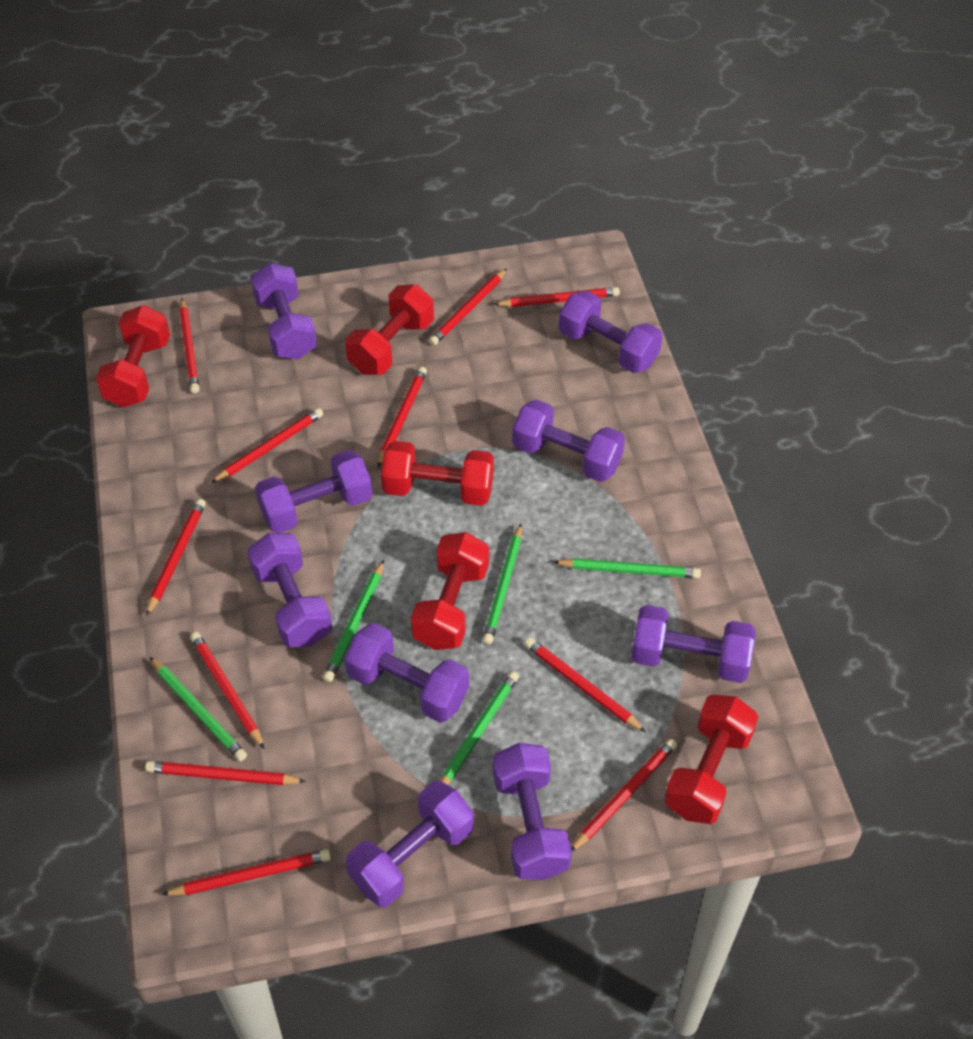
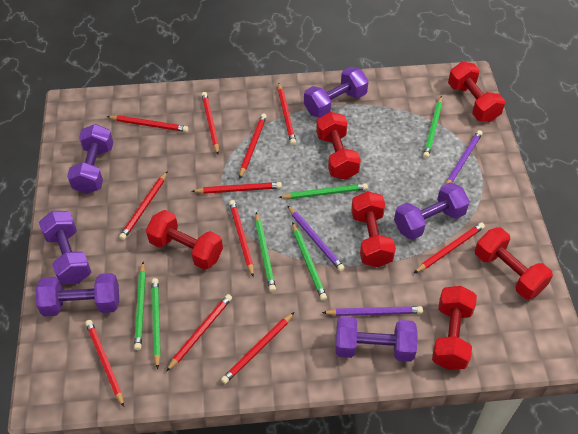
green pencil: [150,657,247,761] [323,560,384,682] [440,671,519,785] [482,524,522,644] [554,558,701,578] = 5 -> [134,262,146,350] [152,278,161,369] [255,212,276,292] [278,183,368,199] [292,222,327,301] [423,96,442,158] = 6
purple dumbbell: [247,533,332,647] [251,263,317,360] [255,450,372,533] [344,623,469,723] [346,781,474,907] [493,743,572,880] [512,399,625,482] [559,291,662,373] [631,605,755,683] = 9 -> [36,273,119,317] [39,211,91,284] [67,124,113,194] [304,67,369,118] [336,316,418,362] [394,182,470,240] = 6
purple pencil: none = 0 -> [287,205,345,271] [322,306,423,316] [446,130,483,184] = 3
red dumbbell: [96,305,170,408] [345,284,434,375] [381,441,494,506] [411,532,489,650] [664,695,758,824] = 5 -> [146,210,223,270] [316,112,361,180] [351,191,396,267] [432,286,477,370] [448,61,505,122] [475,227,553,299] = 6

